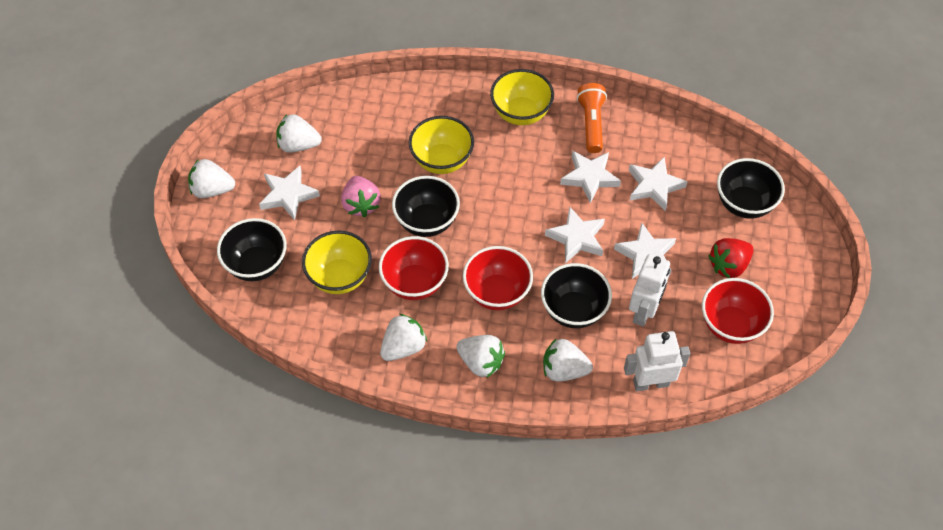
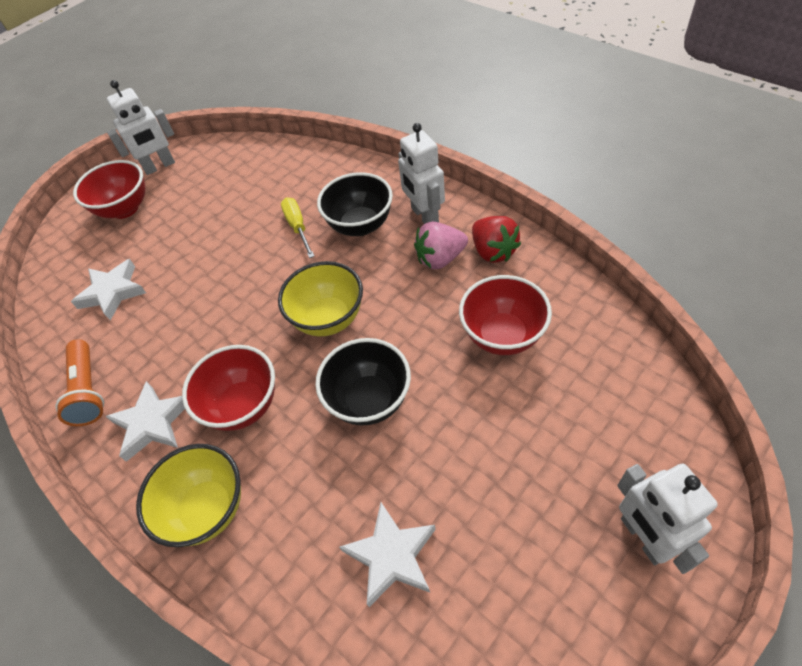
black bowl: [217,218,287,281] [392,176,460,237] [541,263,612,328] [717,158,785,219] = 4 -> [315,338,411,425] [317,172,393,236] = 2
white robot: [624,331,690,391] [629,254,670,327] = 2 -> [107,80,175,175] [398,123,445,224] [617,463,718,574] = 3
white star: [259,166,320,220] [545,206,605,263] [560,151,621,203] [614,223,676,279] [629,157,688,211] = 5 -> [71,259,146,320] [105,381,185,462] [339,502,436,607] = 3
white strawberry: [188,159,235,198] [276,114,322,153] [380,314,427,361] [456,335,505,378] [543,338,593,382] = 5 -> none = 0
yellow bowl: [302,231,372,294] [409,116,474,174] [490,69,554,125] = 3 -> [136,444,241,547] [278,261,363,336] = 2
yellow screwdriver: none = 0 -> [281,197,314,258] = 1

